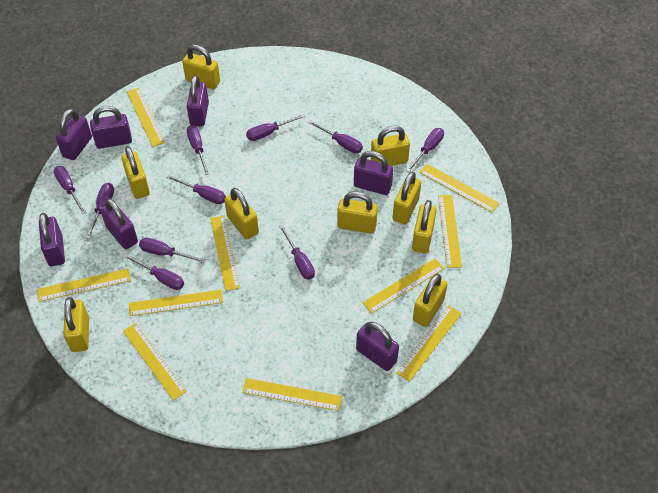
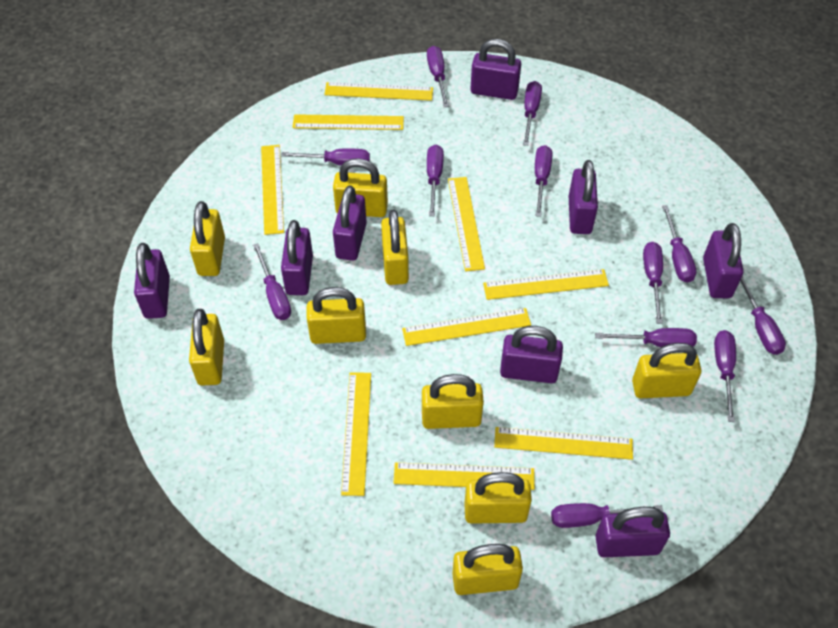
purple padlock: [39,213,65,266] [56,108,92,160] [90,106,132,149] [101,198,138,249] [187,75,209,127] [354,151,393,195] [356,322,399,371] = 7 -> [134,243,170,319] [281,220,313,295] [333,186,367,261] [470,39,521,100] [500,326,563,383] [569,160,598,234] [595,507,670,557] [703,223,744,298] = 8
purple screwdriver: [54,166,86,214] [86,183,114,239] [124,254,184,290] [139,238,205,263] [166,175,226,204] [187,125,209,175] [246,114,306,141] [279,225,315,280] [308,120,363,153] [406,128,444,172] = 10 -> [253,243,291,320] [282,148,370,166] [427,46,449,107] [427,145,444,216] [523,81,542,146] [535,145,552,217] [551,503,663,528] [595,328,697,347] [643,242,663,324] [662,205,696,283] [714,330,736,422] [740,276,786,355] = 12
yellow ruler: [37,269,131,302] [123,323,187,400] [127,88,165,147] [129,290,223,316] [210,216,240,291] [242,378,342,411] [363,258,445,314] [396,305,462,382] [419,164,500,213] [438,195,462,268] = 10 -> [261,145,284,235] [292,114,404,130] [324,82,433,101] [341,372,371,496] [393,462,535,490] [402,308,531,346] [448,177,485,271] [483,269,609,300] [494,427,633,460] = 9

